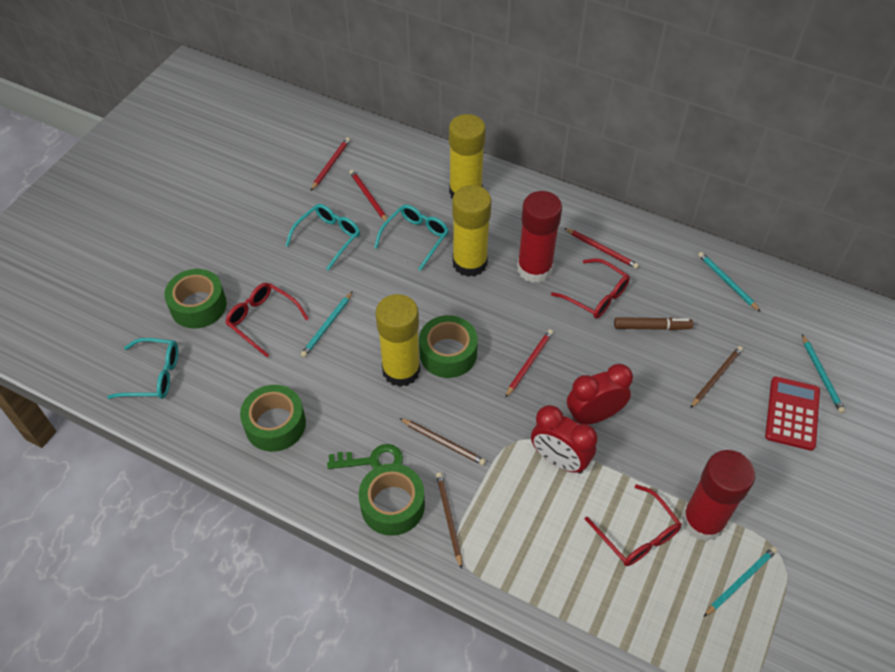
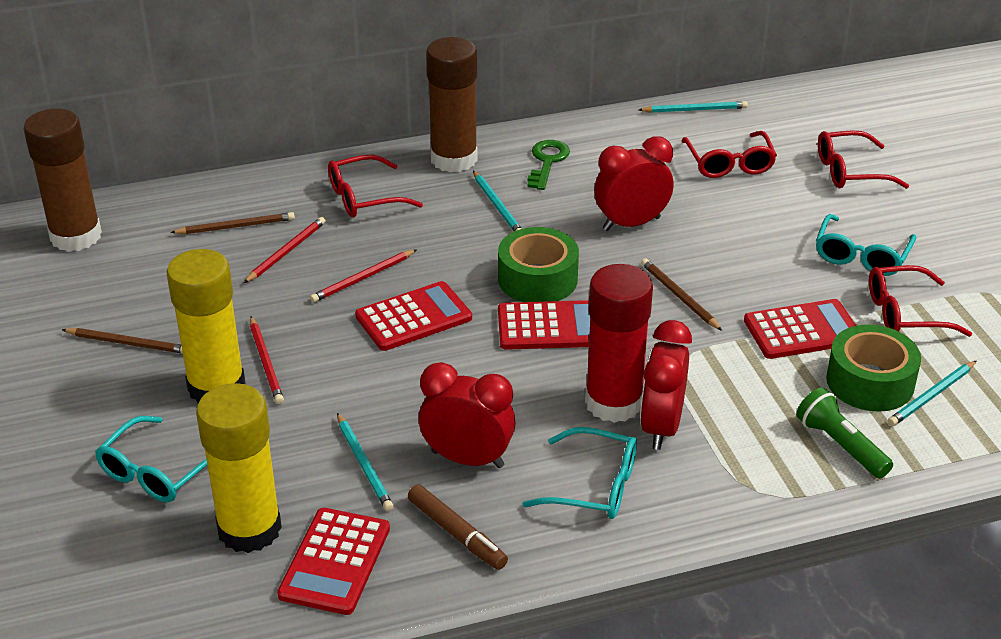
brown glue stick: none = 0 -> [24,108,102,252] [426,37,478,172] = 2
green flashlight: none = 0 -> [796,387,893,478] = 1
green tape: [164,269,227,328] [240,385,306,452] [359,463,425,536] [419,315,478,378] = 4 -> [498,227,579,302] [826,325,921,412] = 2
red calculator: [765,376,820,451] = 1 -> [277,508,390,615] [355,281,472,351] [498,300,590,350] [744,299,856,359] = 4
red clock: [531,405,597,474] [567,364,633,425] = 2 -> [419,362,516,468] [594,136,674,231] [640,320,692,450] = 3
red glasses: [225,283,309,357] [551,258,630,319] [585,484,681,566] = 3 -> [328,154,423,218] [682,131,777,178] [818,130,909,189] [869,265,972,337] = 4
red glue stick: [517,191,562,283] [682,450,755,541] = 2 -> [585,264,653,423] = 1
red pencil: [311,137,350,191] [350,170,389,224] [505,329,553,398] [564,228,639,269] = 4 -> [244,217,326,283] [250,317,284,404] [310,249,417,303] = 3
yellow glue stick: [375,294,421,387] [449,114,486,199] [452,185,492,277] = 3 -> [167,249,245,403] [196,383,282,553] = 2

